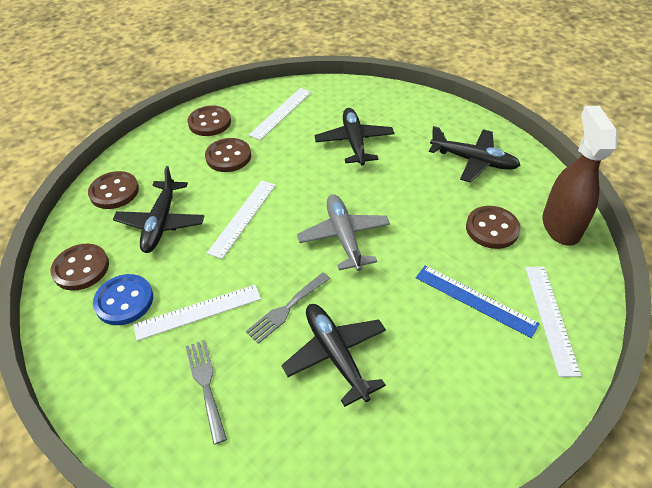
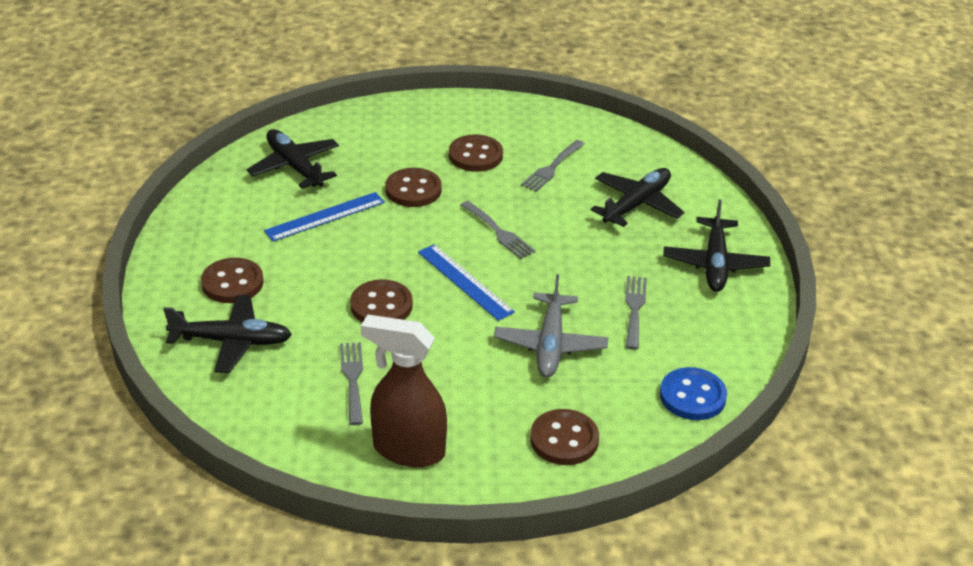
blue ruler: [416,265,540,338] = 1 -> [264,192,385,242] [418,244,515,321] = 2
grey fork: [186,340,227,445] [246,272,330,344] = 2 -> [340,342,363,425] [461,201,535,259] [521,140,585,192] [625,276,647,350] = 4
white ruler: [133,284,261,341] [207,180,276,259] [249,88,312,140] [525,266,581,377] = 4 -> none = 0

